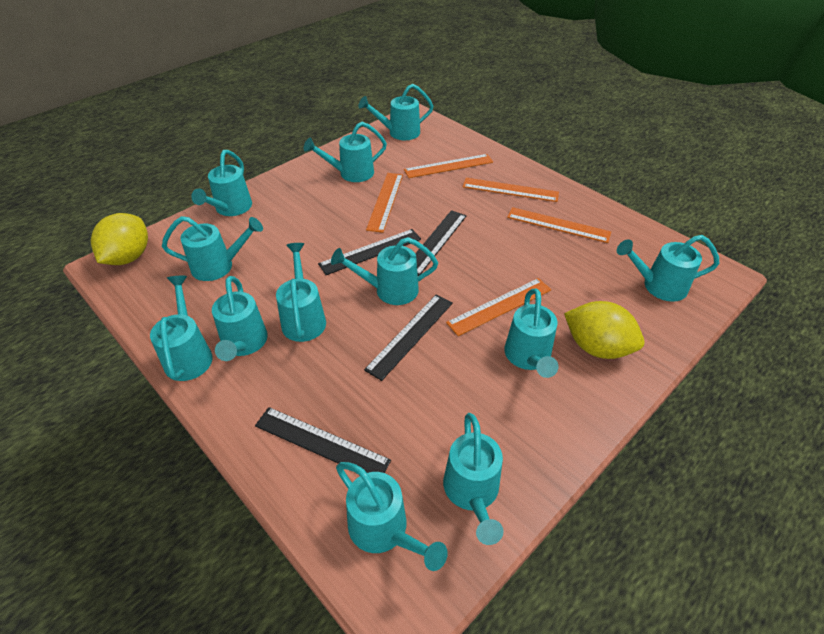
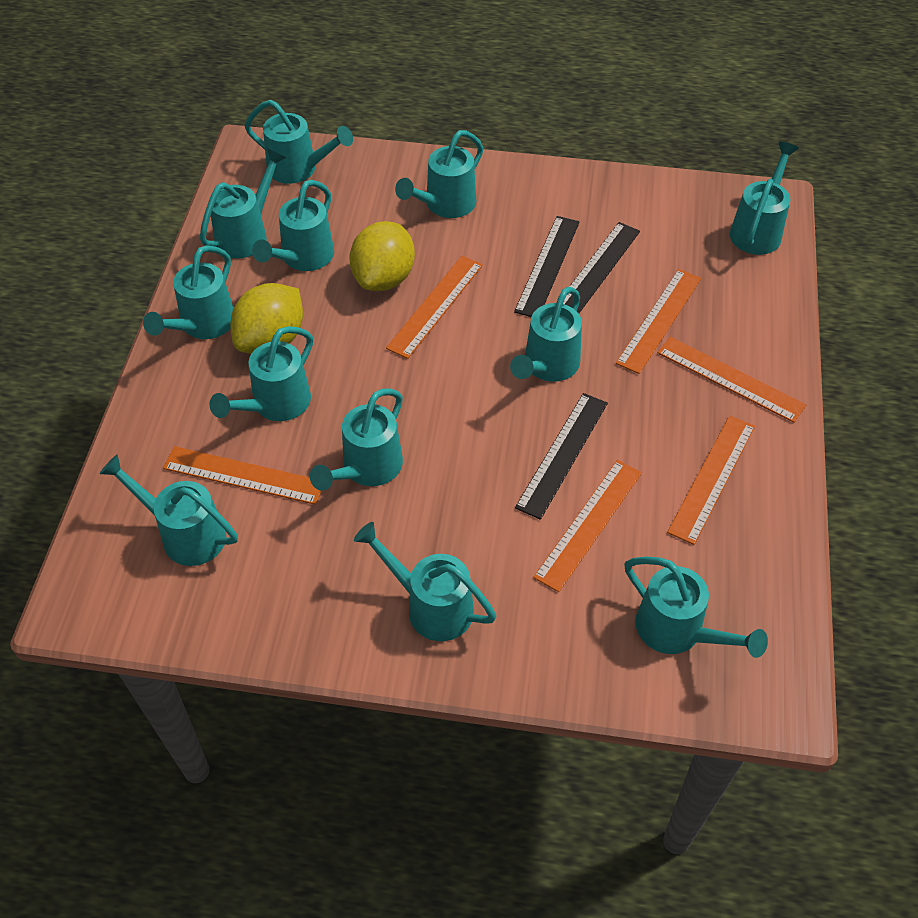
black ruler: [255,407,391,473] [318,229,421,275] [364,295,453,381] [415,210,467,276] = 4 -> [514,216,580,317] [515,393,608,520] [563,222,640,314] = 3
orange ruler: [366,173,403,233] [404,154,493,178] [446,278,551,336] [463,178,559,202] [507,207,611,243] = 5 -> [163,446,322,505] [386,256,483,359] [533,460,642,592] [616,269,701,374] [658,336,806,423] [667,416,755,545] = 6

